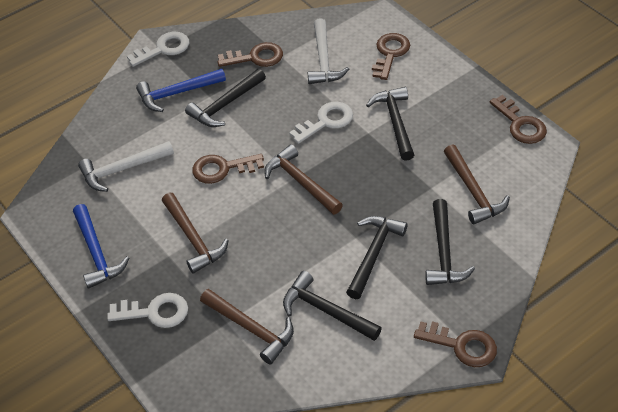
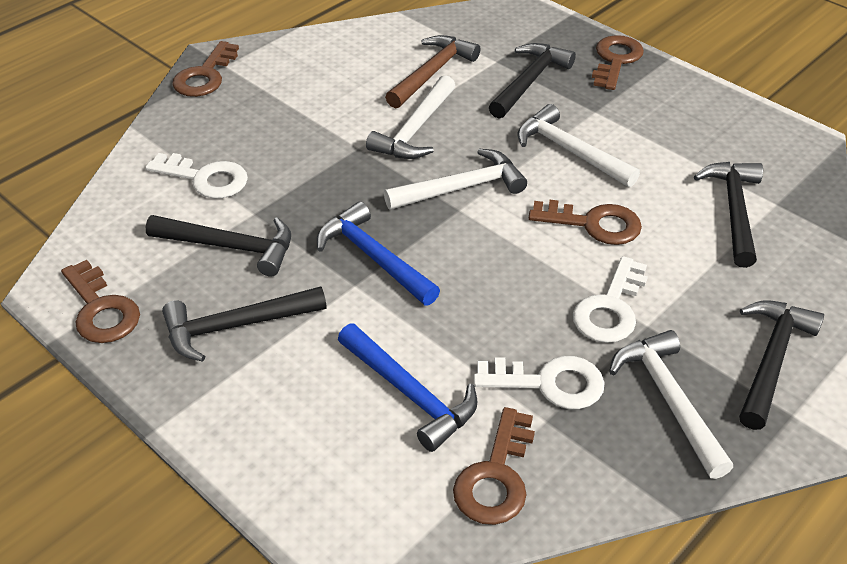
brown hammer: [162,193,229,274] [200,289,294,364] [264,144,343,215] [444,144,510,224] = 4 -> [385,35,480,108] = 1
white hammer: [78,141,174,192] [308,18,349,84] = 2 -> [366,75,455,159] [384,148,527,210] [517,104,640,187] [609,330,733,479] = 4

